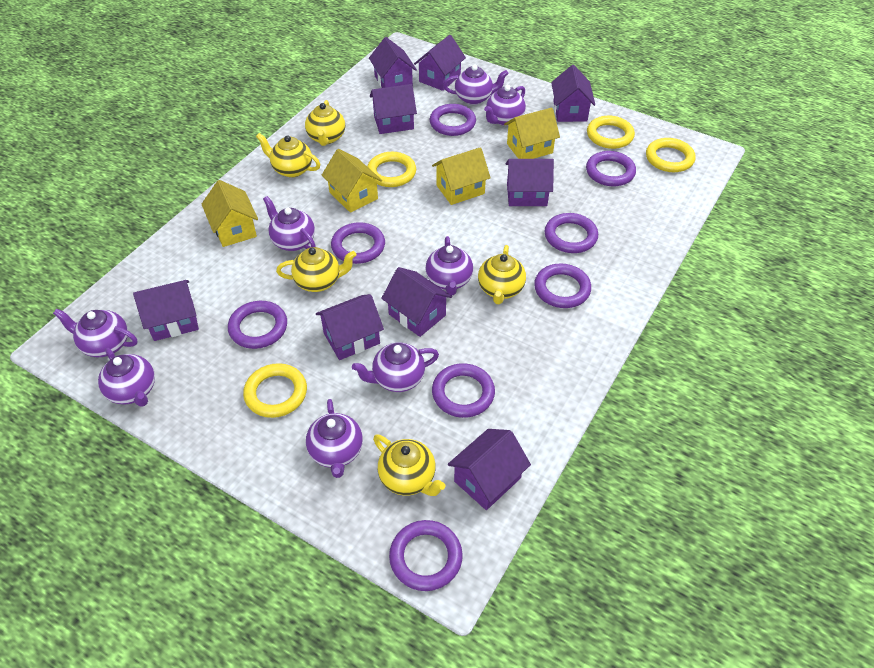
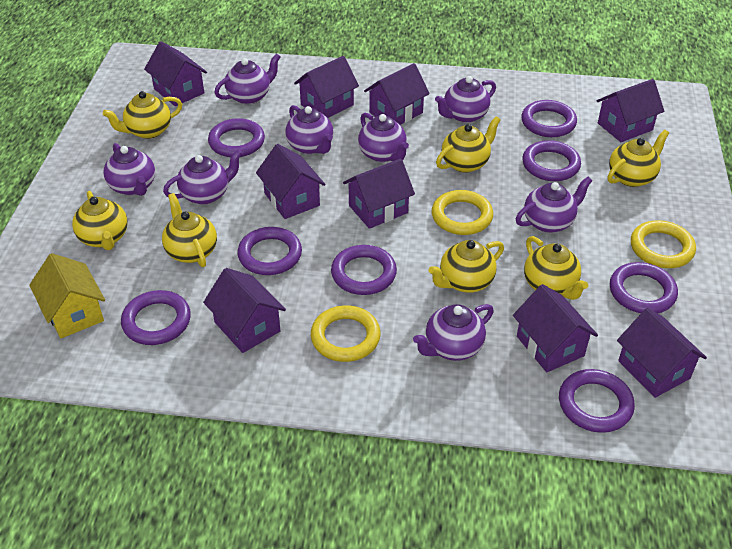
yellow house: [202,180,258,247] [322,149,382,213] [432,147,491,205] [504,108,560,159] = 4 -> [29,253,105,338] = 1
yellow ring: [243,363,307,418] [367,152,416,187] [587,116,635,149] [646,138,696,172] = 4 -> [311,305,381,362] [432,190,493,235] [631,220,696,268] = 3
yellow teapot: [256,133,320,178] [276,247,356,292] [305,100,345,146] [373,435,445,496] [478,245,526,304] = 5 -> [72,191,128,250] [103,91,182,139] [162,193,217,267] [429,240,504,293] [436,116,501,173] [524,236,588,300] [608,130,669,187] = 7

